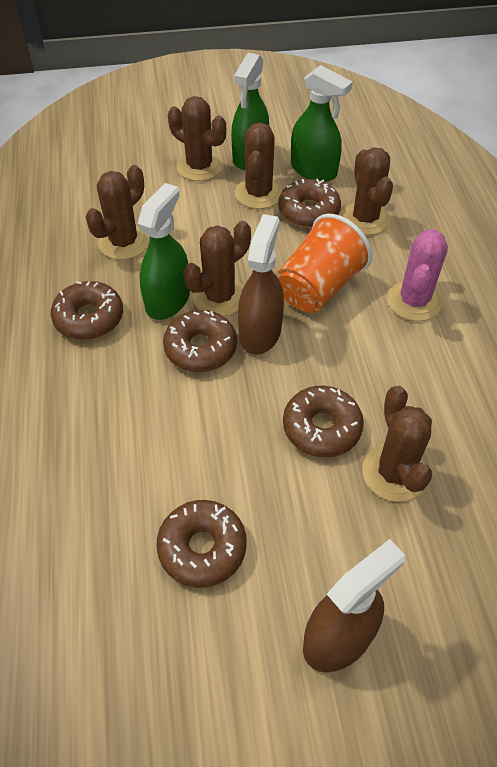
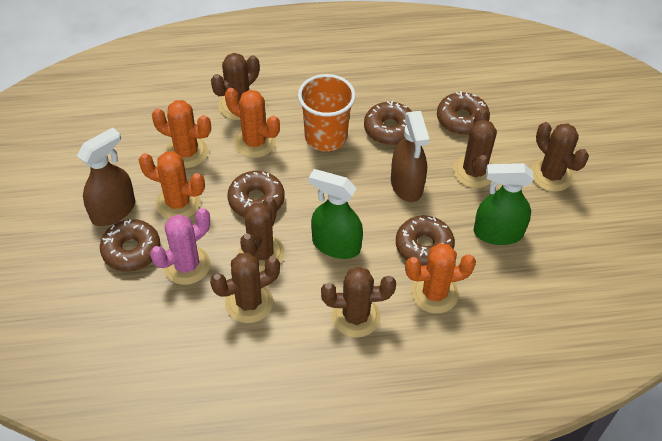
green spray bottle: [138,183,190,320] [231,53,269,170] [291,65,353,182] = 3 -> [309,169,363,259] [474,163,534,245] = 2
orange cactus: none = 0 -> [139,151,205,219] [152,100,211,168] [225,88,280,158] [405,243,476,314] = 4

